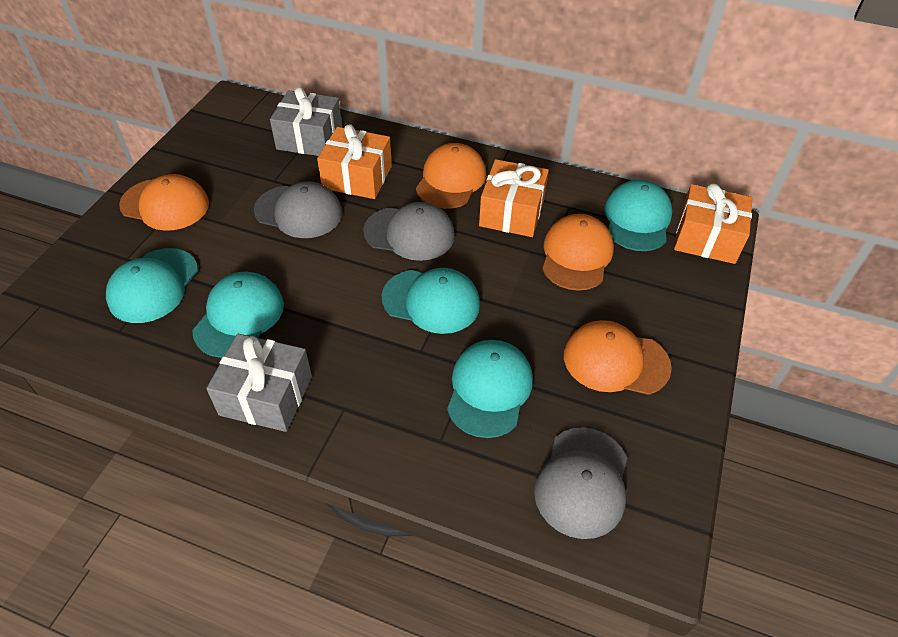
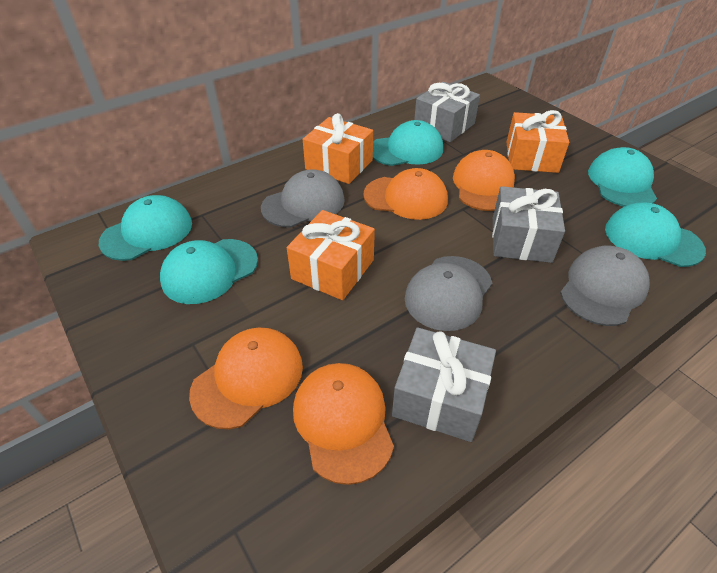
grey gift: [206,334,312,432] [270,87,342,156] = 2 -> [392,327,496,442] [414,82,480,142] [492,186,565,263] = 3

